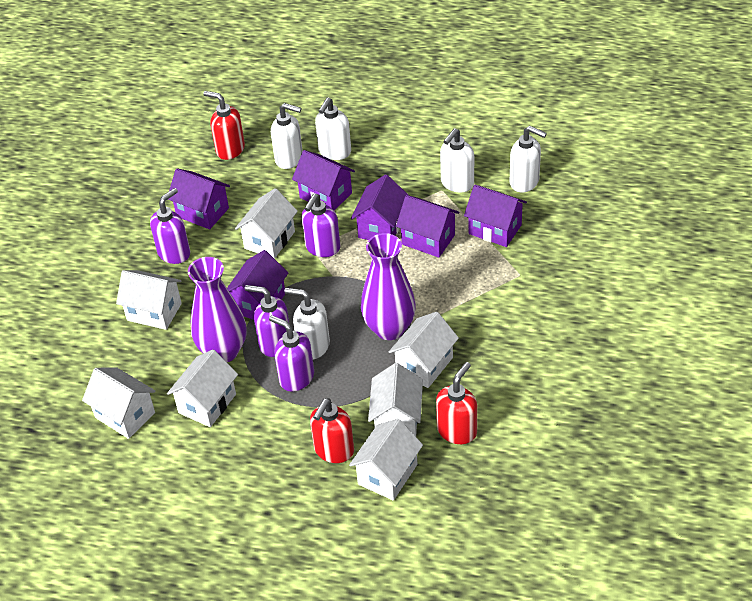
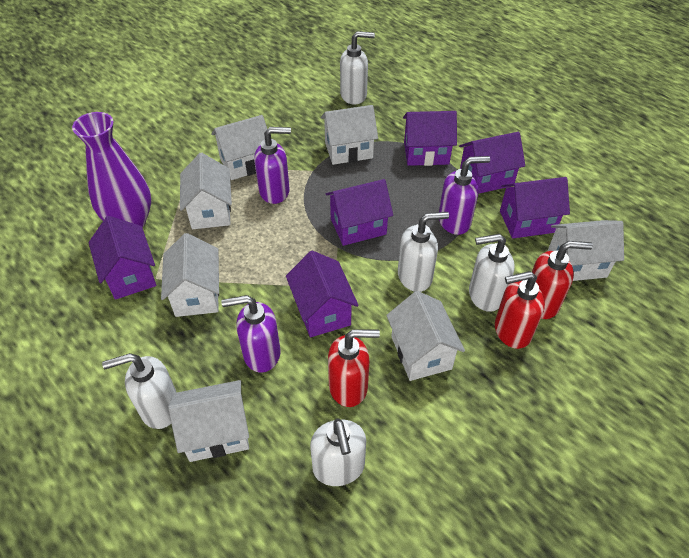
purple soap dispenser: [150,188,190,264] [245,285,289,357] [269,315,314,392] [302,194,340,257] = 4 -> [221,295,281,373] [254,127,291,204] [439,156,490,235] = 3
purple vase: [188,257,246,362] [361,233,416,340] = 2 -> [72,112,151,228] = 1

